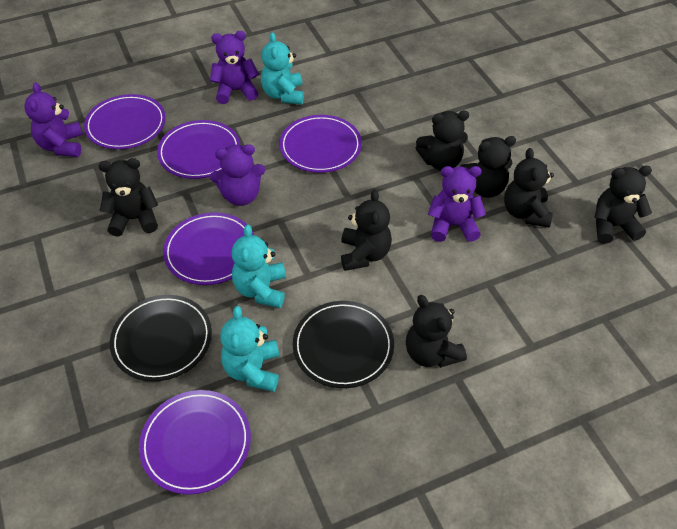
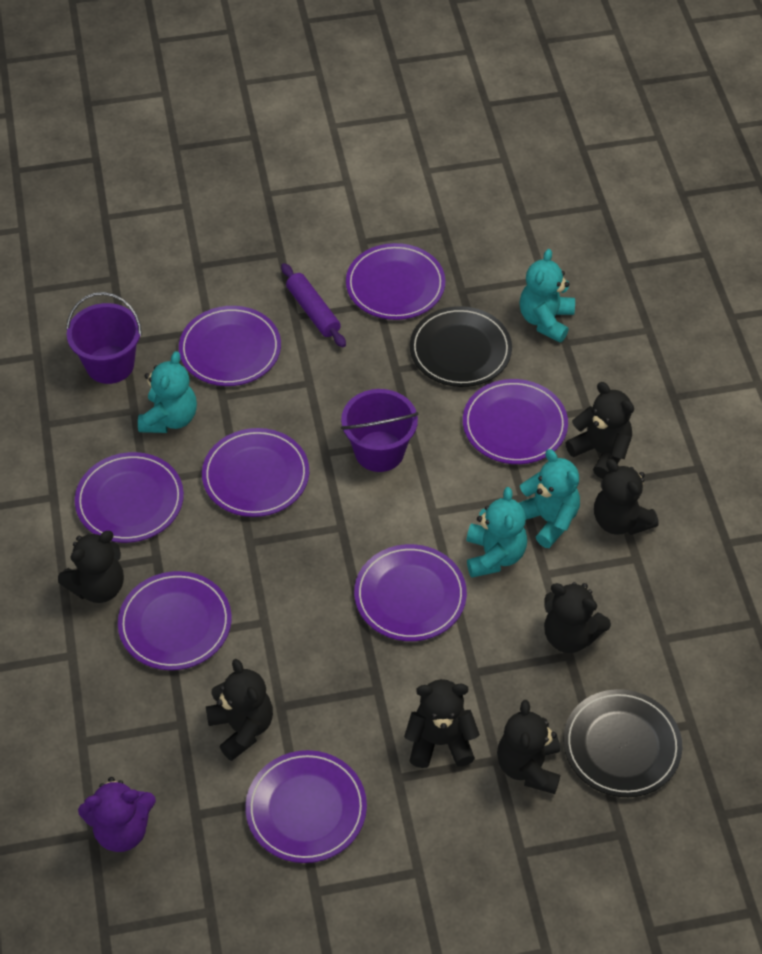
purple bucket: none = 0 -> [66,292,142,384] [341,389,419,472] = 2
purple plate: [84,94,166,149] [139,390,251,495] [157,120,240,179] [163,212,254,285] [279,115,362,173] = 5 -> [75,452,184,543] [118,571,232,670] [179,306,281,386] [202,428,309,517] [245,750,367,863] [346,243,445,320] [354,544,467,641] [463,379,568,464] = 8
purple rolling pin: none = 0 -> [281,263,346,347] = 1
purple teddy bear: [24,83,83,157] [210,31,259,104] [210,144,265,206] [428,166,486,242] = 4 -> [78,777,156,852] = 1
turquoise teddy bear: [220,306,280,392] [232,225,286,308] [261,32,304,104] = 3 -> [138,351,197,433] [467,487,527,578] [519,249,575,343] [519,449,580,548] = 4

